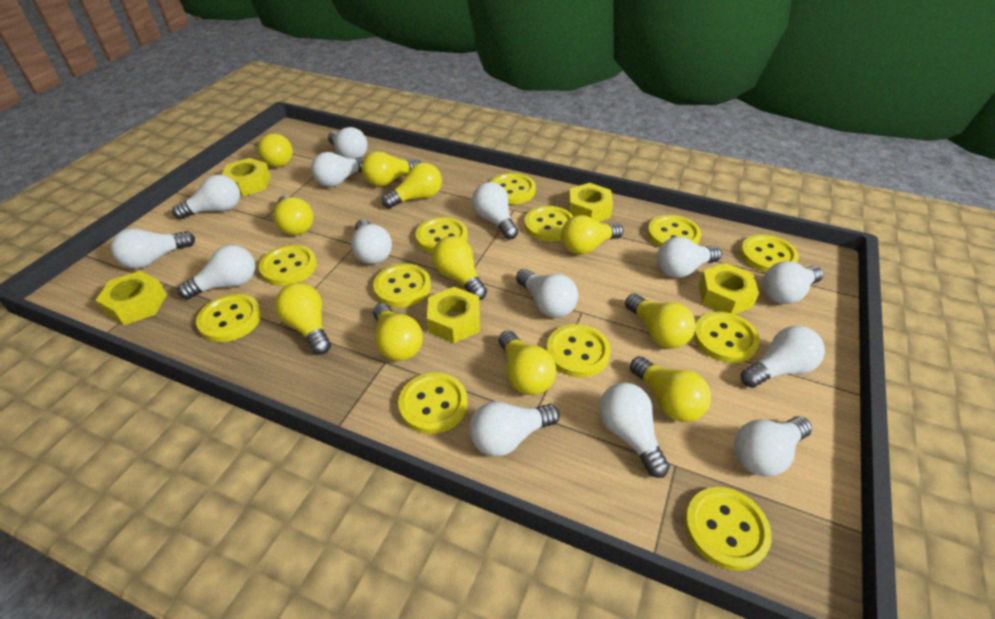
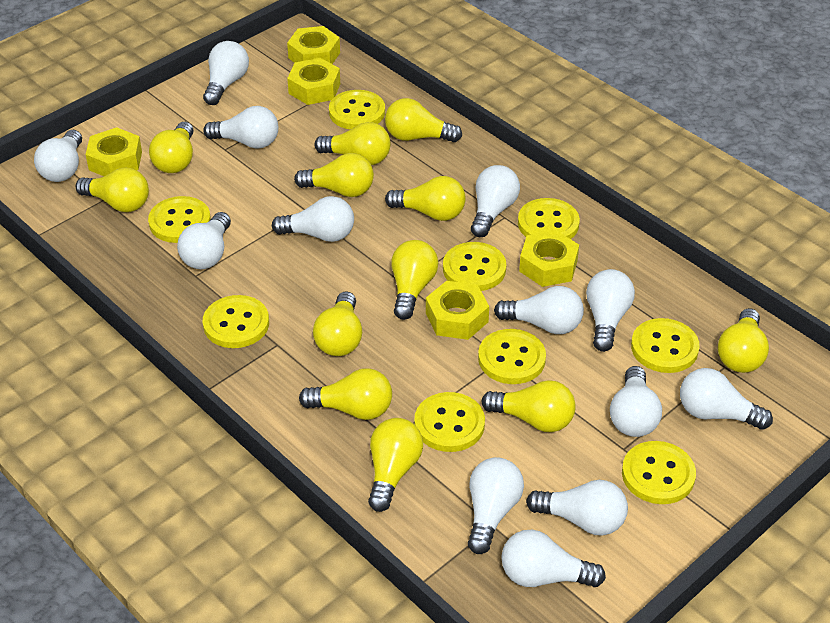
white light bulb: [111,228,195,269] [172,175,240,219] [177,245,255,299] [311,152,365,187] [328,127,368,158] [351,219,392,264] [469,401,560,457] [472,182,518,239] [516,269,578,318] [598,383,670,478] [657,237,722,278] [734,416,812,477] [741,326,825,388] [763,261,823,304] = 14 -> [34,130,82,182] [177,212,231,269] [203,41,249,105] [203,106,278,149] [272,196,354,242] [468,457,524,554] [471,165,520,237] [494,286,584,334] [501,530,606,587] [526,480,628,536] [586,269,635,352] [610,366,662,437] [680,368,773,430] = 13
yellow button: [196,294,261,342] [259,245,317,286] [373,263,431,307] [398,372,467,434] [416,217,468,253] [490,173,536,204] [524,206,573,242] [546,324,611,377] [647,215,701,247] [685,487,772,571] [693,312,760,363] [740,234,799,273] = 12 -> [148,196,211,243] [203,295,269,348] [329,90,385,130] [414,392,485,452] [443,242,506,291] [478,329,546,384] [518,198,580,239] [622,441,696,504] [631,318,700,373] = 9
yellow light bulb: [258,133,293,167] [273,195,313,235] [275,283,331,355] [362,151,421,186] [373,303,423,361] [382,162,442,209] [432,236,487,300] [499,330,557,395] [561,215,623,255] [625,294,696,349] [630,356,711,422] = 11 -> [76,167,149,212] [149,122,194,173] [294,153,374,197] [299,368,392,420] [313,291,362,356] [314,122,391,165] [368,418,423,512] [385,98,462,142] [385,176,466,221] [391,240,438,320] [481,380,576,432] [718,308,769,373] = 12

